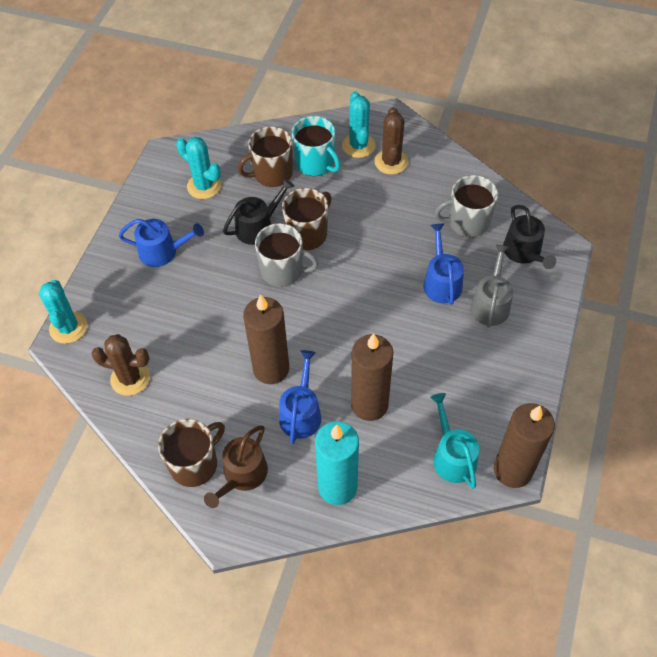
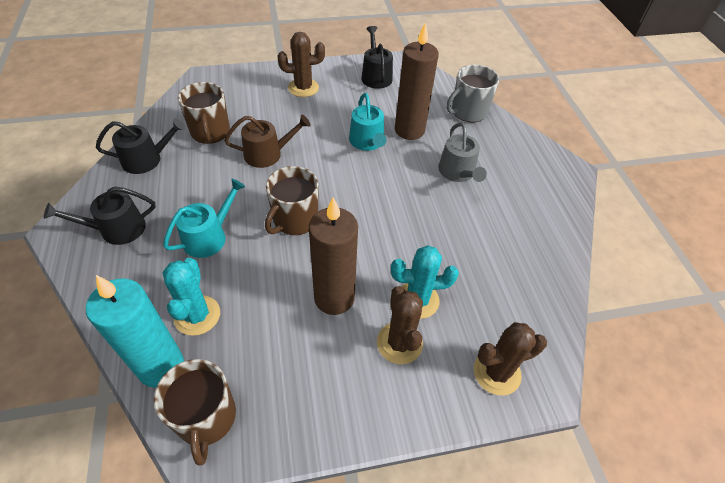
black watering can: [223,178,295,245] [503,205,556,269] = 2 -> [44,186,156,245] [96,118,185,174] [361,26,393,89] = 3
blue watering can: [119,219,204,267] [279,350,321,444] [423,223,464,305] = 3 -> none = 0
brown cactus: [91,334,150,396] [374,107,408,175] = 2 -> [278,32,325,97] [377,286,423,364] [474,322,547,396] = 3
brown candle: [243,294,289,384] [351,333,393,421] [494,403,555,488] = 3 -> [309,197,358,315] [395,22,439,140] = 2
grey mug: [255,223,319,287] [435,175,498,237] = 2 -> [446,65,499,123] = 1
turquoise cactus: [39,280,87,344] [176,137,221,199] [342,91,376,158] = 3 -> [163,258,220,336] [391,245,459,319] = 2
turquoise mug: [292,116,341,176] = 1 -> none = 0
turquoise watering can: [430,393,479,489] = 1 -> [163,179,246,258] [349,93,387,151] = 2

